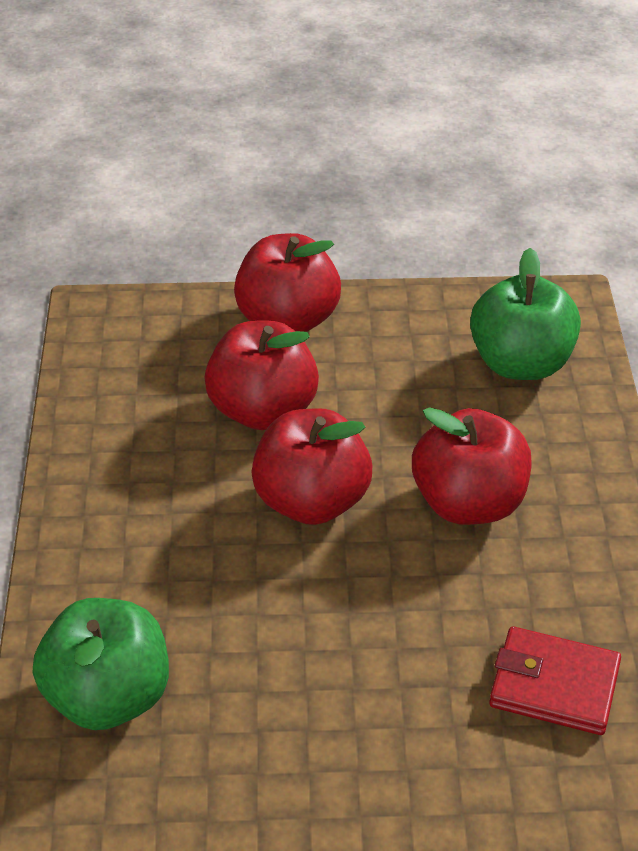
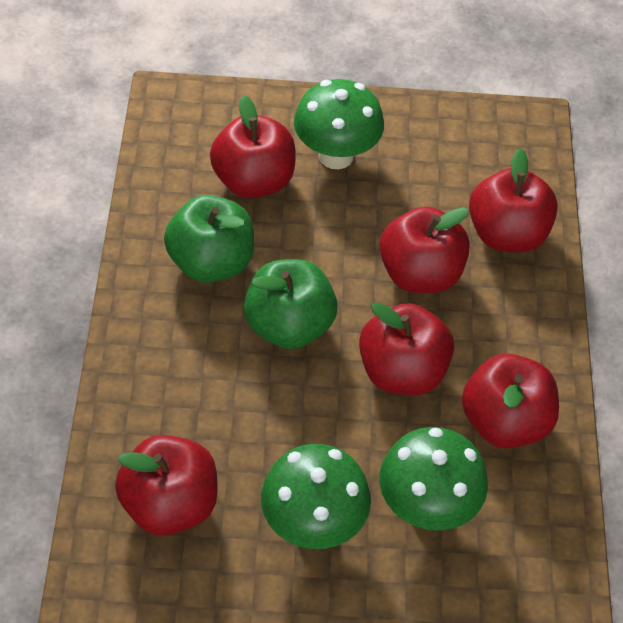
green mushroom: none = 0 -> [261,444,371,549] [294,79,384,169] [379,427,488,531] = 3
red apple: [205,320,319,430] [234,233,341,332] [251,408,372,525] [412,407,532,525] = 4 -> [115,435,218,536] [210,95,296,198] [359,303,454,395] [379,206,470,293] [462,354,559,448] [469,148,558,253] = 6
red wallet: [489,626,621,735] = 1 -> none = 0

